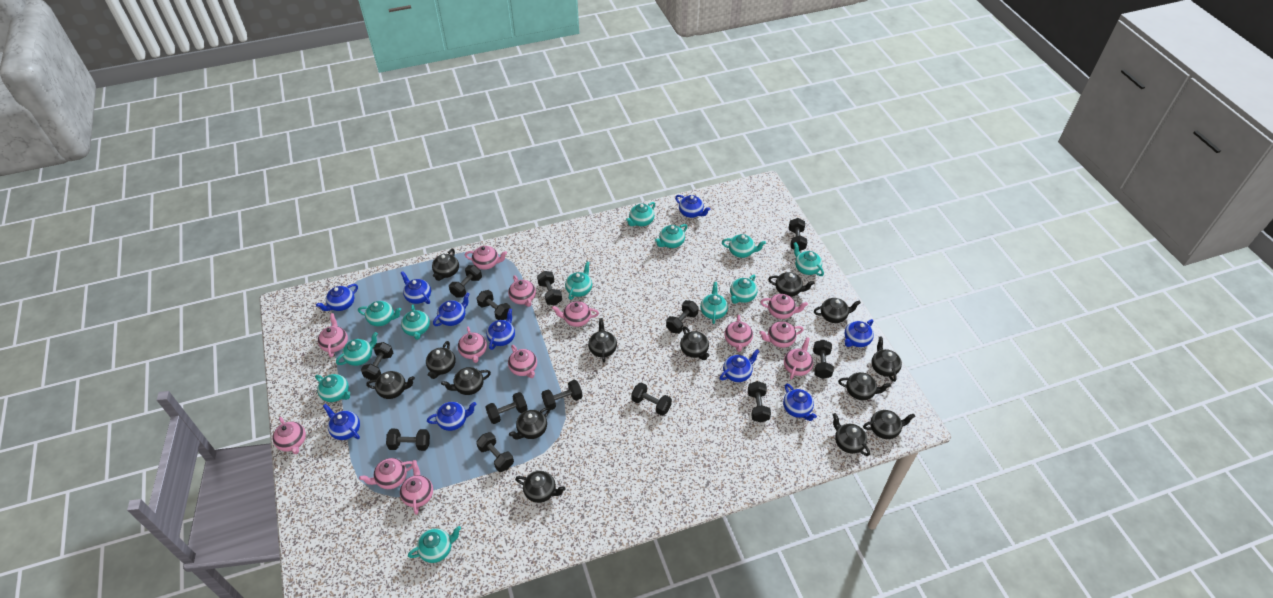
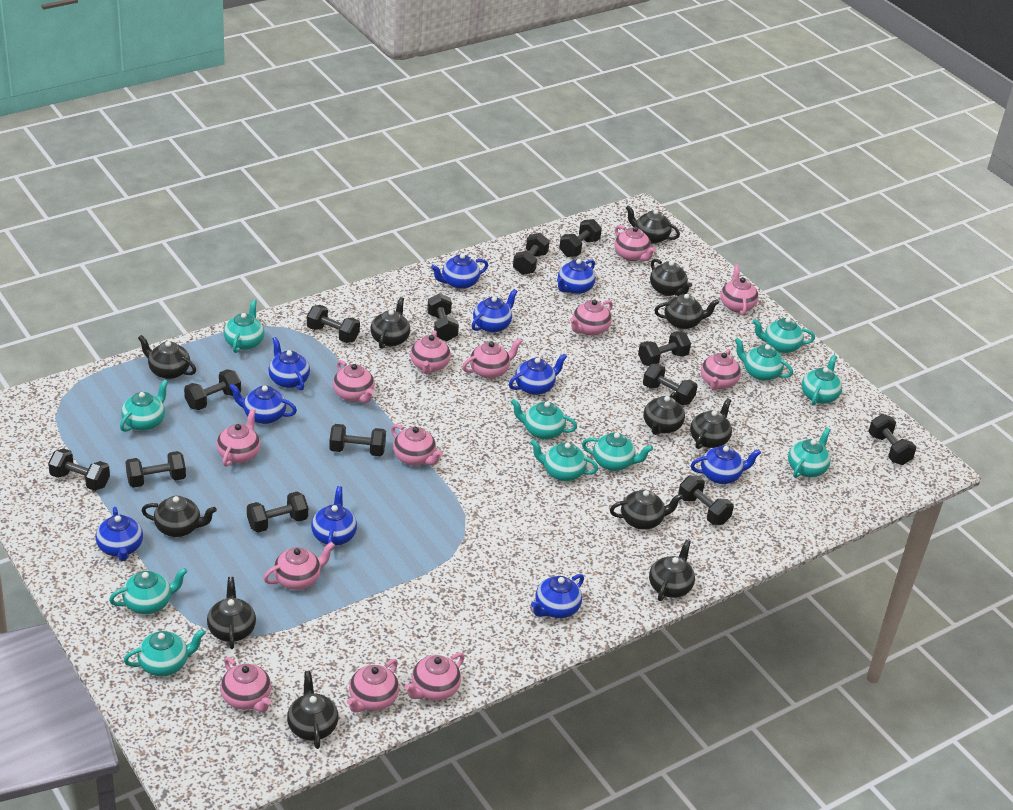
black teapot: [366,371,415,399] [426,341,456,379] [432,249,459,281] [441,367,491,395] [509,407,550,439] [515,471,566,503] [588,318,617,363] [680,326,709,360] [768,272,814,297] [814,298,861,323] [833,413,870,456] [838,372,891,400] [863,410,915,439] [872,336,902,382] = 14 -> [138,335,196,379] [141,496,217,537] [207,577,256,649] [287,671,338,749] [370,297,410,349] [610,490,683,530] [626,205,680,244] [644,392,685,435] [649,540,695,601] [650,259,692,296] [655,294,719,329] [690,398,732,449] = 12
turquoise teapot: [315,374,350,402] [336,332,378,366] [358,301,401,326] [401,304,430,340] [408,526,461,563] [565,261,592,300] [626,202,655,226] [655,224,687,248] [700,282,728,324] [722,234,766,258] [730,275,757,304] [793,242,824,276] = 12 -> [109,568,188,614] [120,380,168,432] [124,629,205,676] [224,300,265,353] [511,399,577,440] [530,439,598,481] [582,432,653,471] [734,338,793,381] [753,318,815,353] [788,427,831,478] [802,355,842,406] = 11

